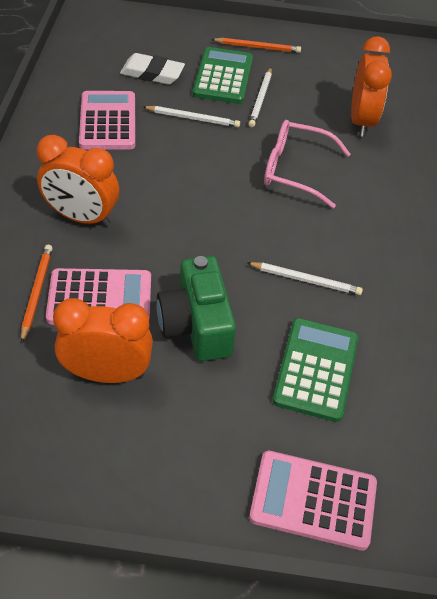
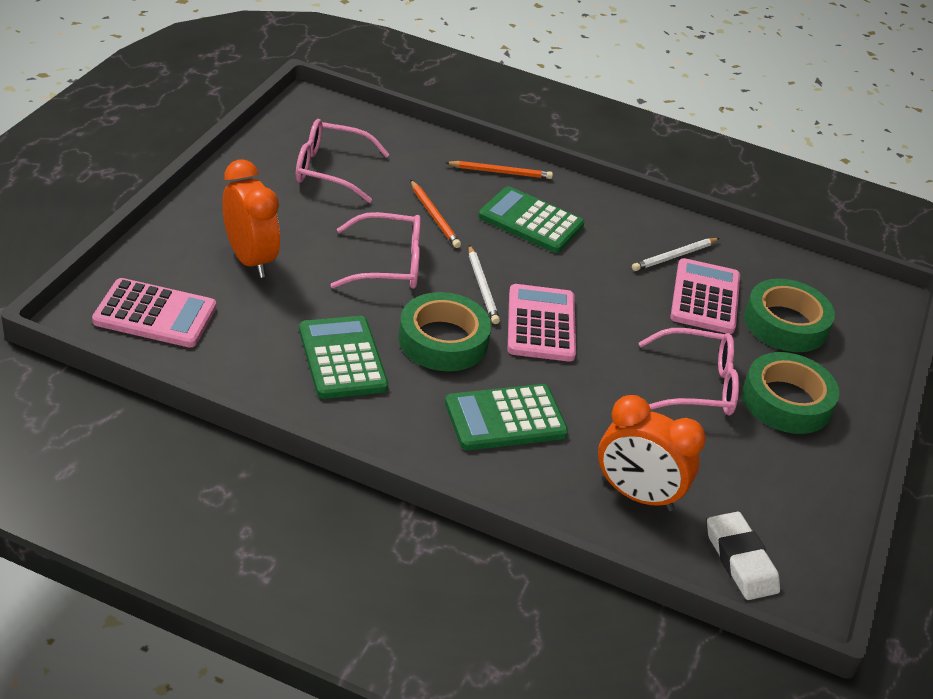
green calculator: [193,47,253,104] [272,318,359,422] = 2 -> [299,316,388,399] [445,384,568,450] [478,186,584,253] = 3
green camera: [157,256,236,361] = 1 -> none = 0
green tape: none = 0 -> [398,292,491,371] [742,352,840,434] [744,279,835,352] = 3
orange clock: [37,135,119,227] [53,298,153,383] [351,36,392,137] = 3 -> [222,160,280,278] [598,395,706,511] = 2
pink glasses: [264,120,351,208] = 1 -> [296,119,390,203] [330,212,421,289] [639,328,739,416] = 3
white pencil: [143,106,240,127] [246,262,363,295] [248,68,272,127] = 3 -> [469,245,500,324] [632,238,720,271] = 2

